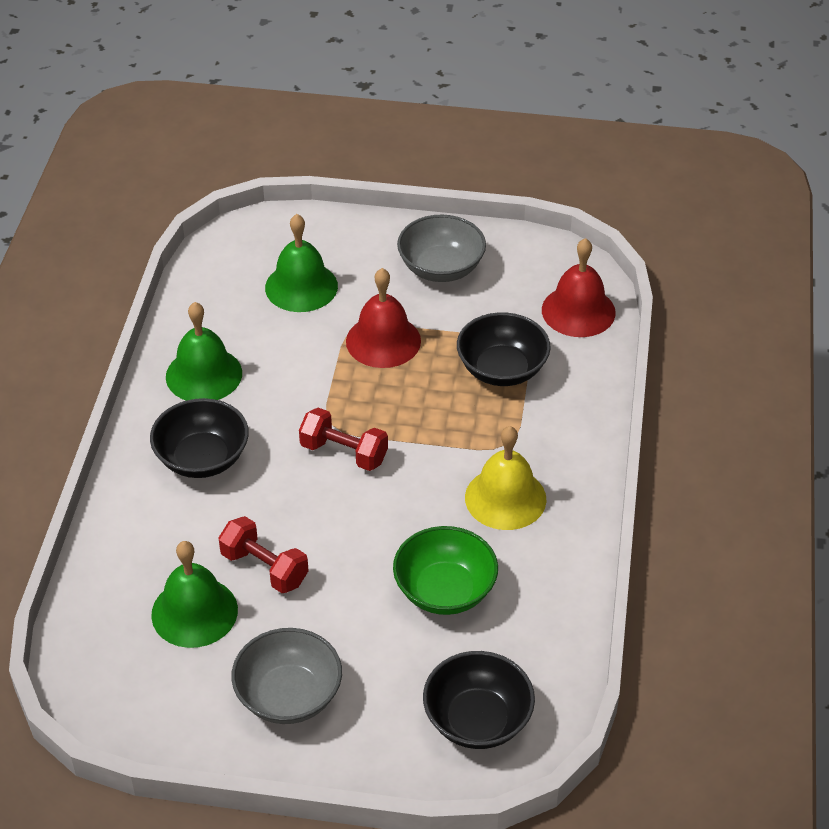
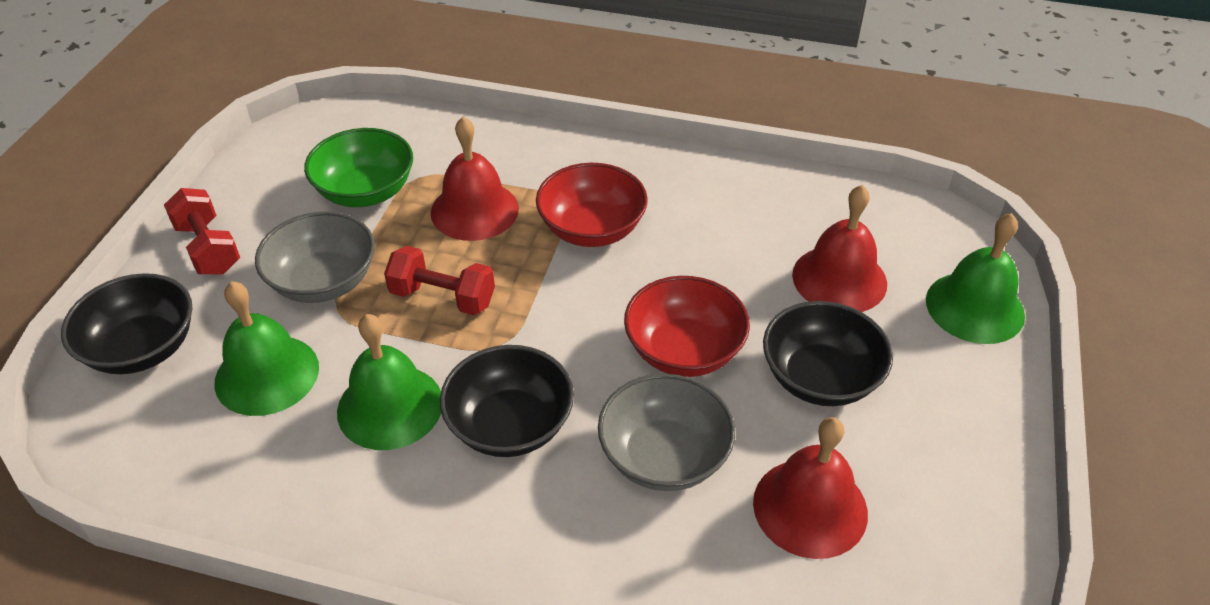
red bell: [346,268,421,368] [542,238,616,337] = 2 -> [431,117,519,241] [753,417,868,559] [792,185,887,312] = 3
red bowl: none = 0 -> [536,163,648,247] [624,276,750,377] = 2
yellow bell: [465,426,547,530] = 1 -> none = 0

